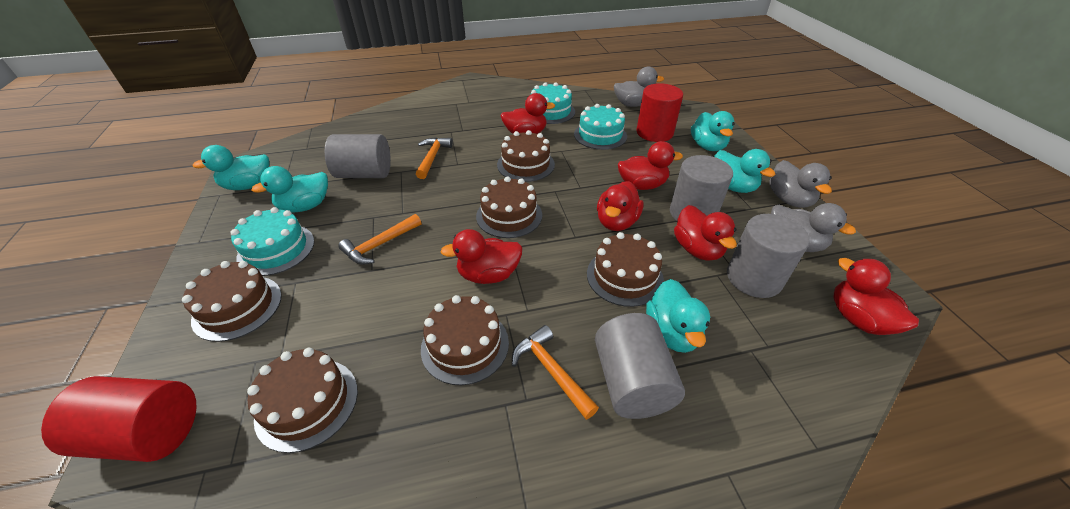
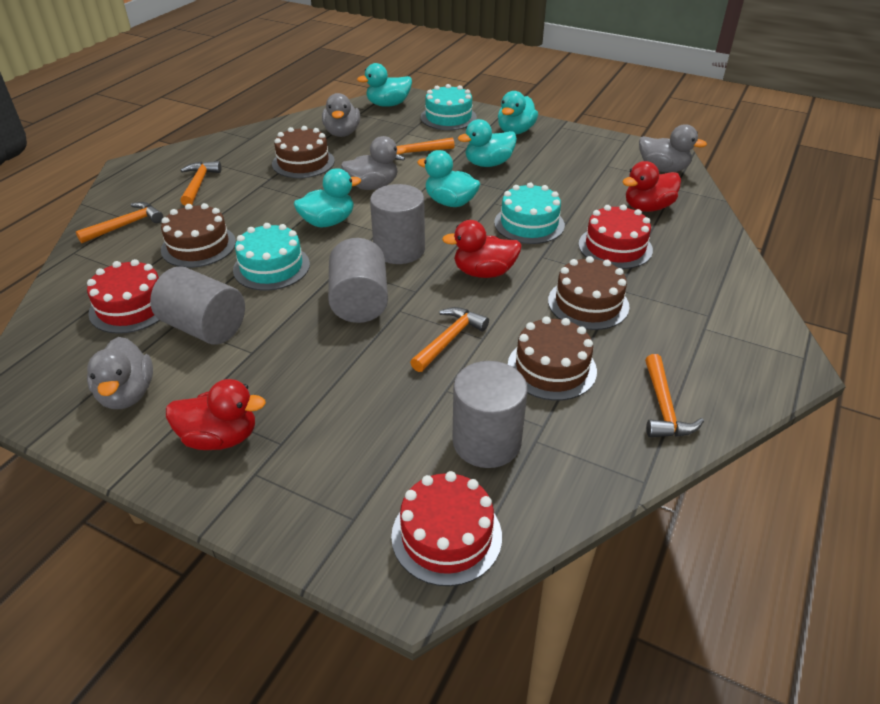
brown cake: [182,261,282,342] [247,348,358,453] [421,295,509,385] [476,176,542,238] [497,130,555,182] [587,232,664,307] = 6 -> [161,203,236,268] [272,126,335,178] [508,316,597,401] [548,256,629,330] = 4
grey duck: [614,67,664,107] [769,160,832,208] [771,203,856,252] = 3 -> [87,337,153,409] [322,93,360,137] [341,136,407,190] [639,124,707,173] = 4
orange hammer: [338,214,421,265] [416,137,453,179] [512,325,599,420] = 3 -> [76,202,163,243] [180,161,221,206] [395,137,455,160] [410,307,489,372] [645,354,704,437] = 5
red cake: none = 0 -> [87,259,160,334] [391,471,502,586] [579,205,653,269] = 3
red cylinder: [41,376,197,462] [636,83,683,142] = 2 -> none = 0
red duck: [440,229,523,284] [501,93,555,134] [597,181,643,231] [618,141,683,190] [674,205,737,261] [833,258,919,335] = 6 -> [166,379,266,450] [442,220,522,278] [622,161,681,212] = 3

